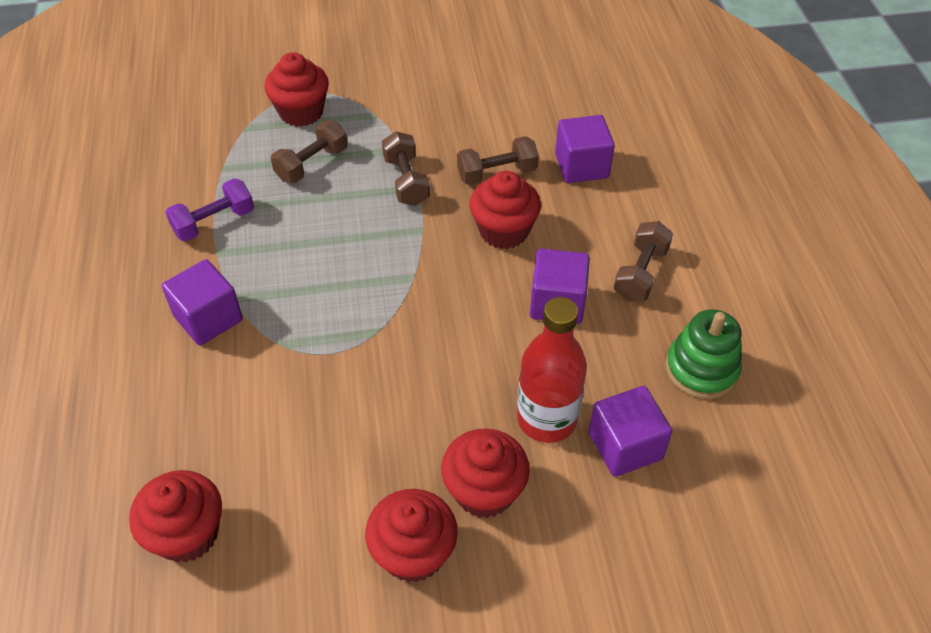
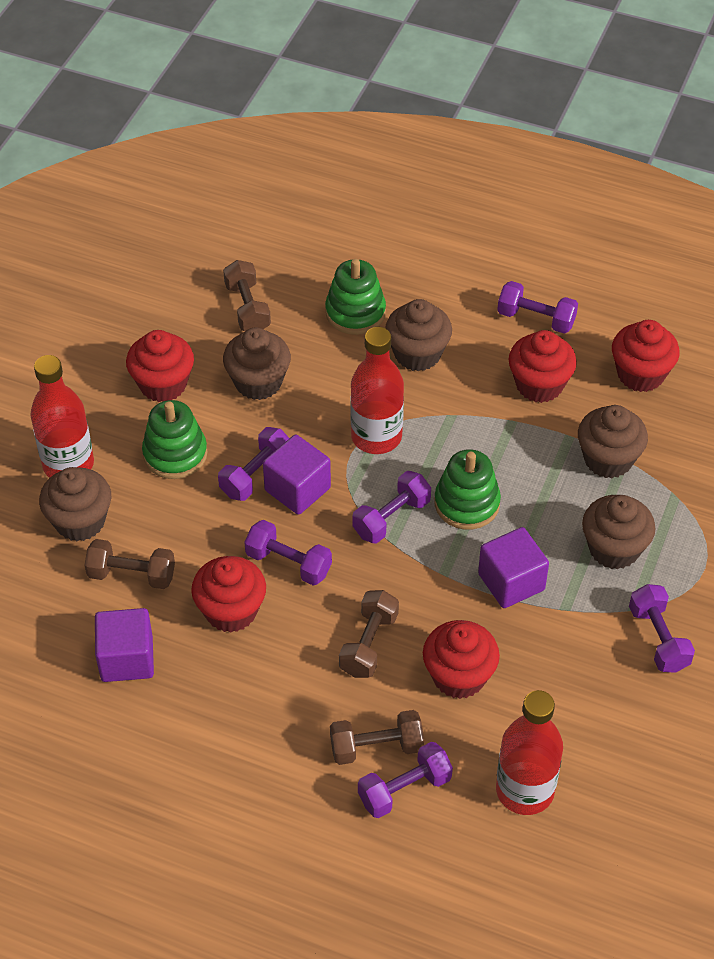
brown cupcake: none = 0 -> [39,467,111,541] [223,328,291,400] [385,299,452,371] [578,405,648,478] [582,495,655,570] = 5
green stacking toy: [666,309,742,399] = 1 -> [142,400,207,479] [325,259,386,335] [434,449,501,530] = 3
purple cube: [162,259,243,345] [530,249,590,324] [555,115,615,183] [589,386,673,477] = 4 -> [95,608,154,682] [263,435,331,515] [478,527,549,608] = 3
purple dumbbell: [165,178,254,241] = 1 -> [218,427,289,501] [244,520,332,586] [352,471,431,544] [358,742,453,818] [497,281,578,334] [629,584,695,673] = 6
red bottle: [517,297,587,443] = 1 -> [30,355,94,478] [350,327,404,454] [496,690,563,815] = 3

